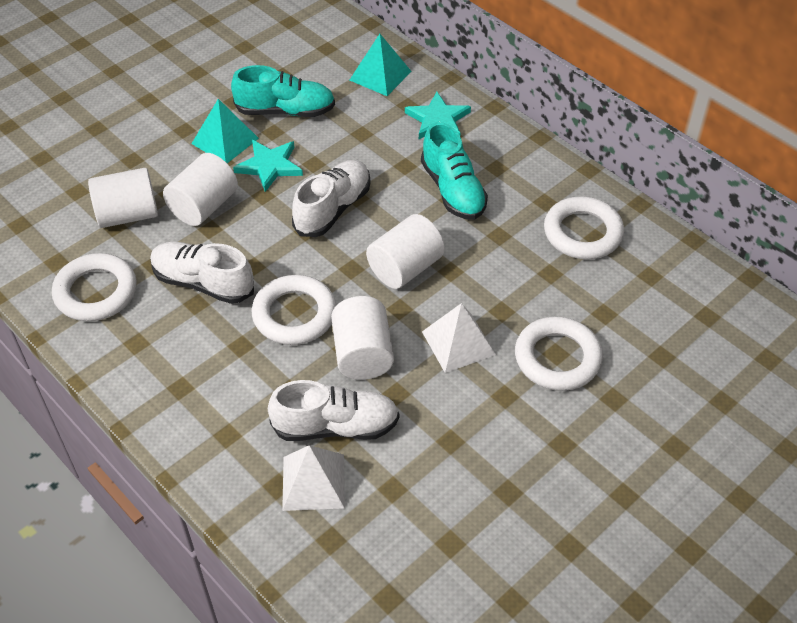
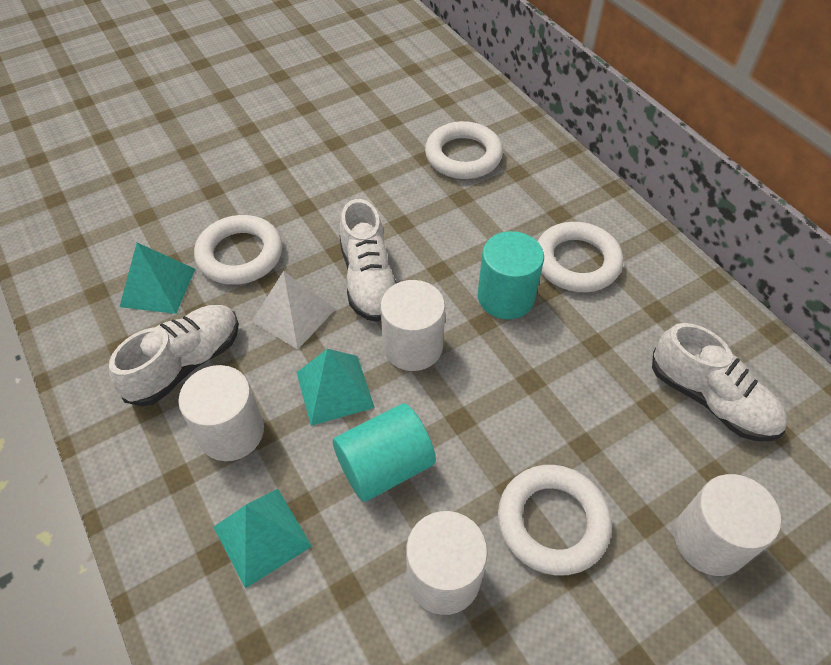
turquoise cylinder: none = 0 -> [333,403,436,502] [478,231,544,319] = 2
turquoise pyramid: [191,99,259,163] [350,34,412,96] = 2 -> [120,243,195,314] [213,489,312,589] [296,349,375,426] = 3
turquoise shoe: [231,65,335,117] [421,122,488,220] = 2 -> none = 0
turquoise star: [233,140,303,192] [405,92,471,139] = 2 -> none = 0
white pyramid: [282,445,345,511] [422,303,496,373] = 2 -> [252,271,335,350] = 1

